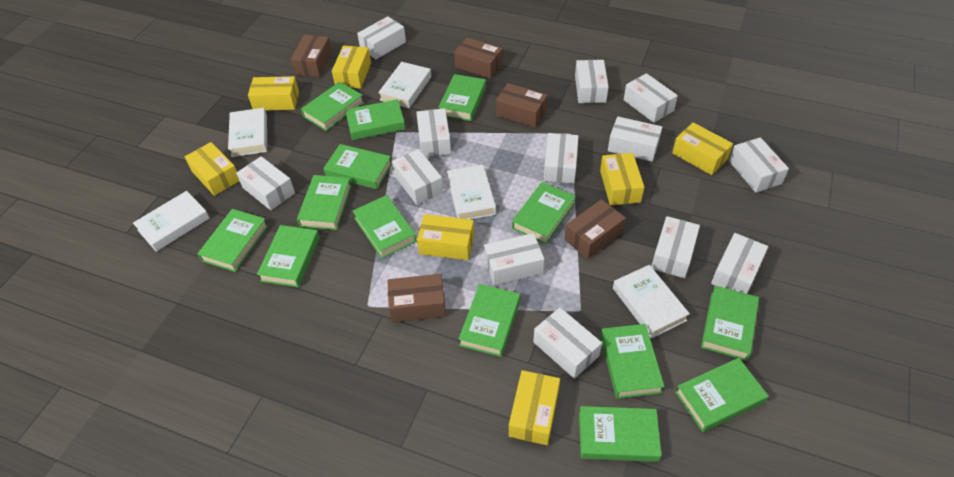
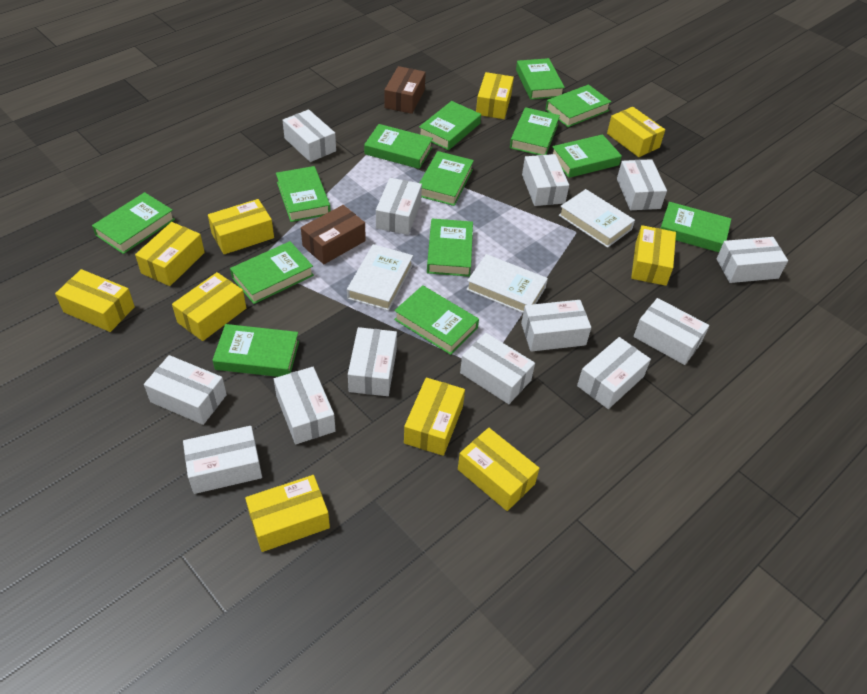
brown box: [291,35,332,77] [388,274,446,323] [454,37,503,79] [496,83,547,127] [564,199,626,259] = 5 -> [301,205,366,264] [384,66,426,114] = 2
white book: [133,191,210,252] [228,108,267,157] [378,62,431,108] [447,165,496,219] [613,265,690,338] = 5 -> [347,244,413,311] [466,254,548,313] [559,189,635,248] = 3
yellow box: [185,142,239,196] [248,76,299,110] [332,46,371,89] [417,214,474,260] [509,370,560,445] [600,153,644,205] [672,122,733,175] = 7 -> [55,269,135,332] [135,222,205,286] [172,272,246,341] [208,199,274,254] [245,475,330,552] [404,378,465,456] [458,428,540,511] [476,72,514,119] [607,107,665,157] [631,225,676,286] = 10

